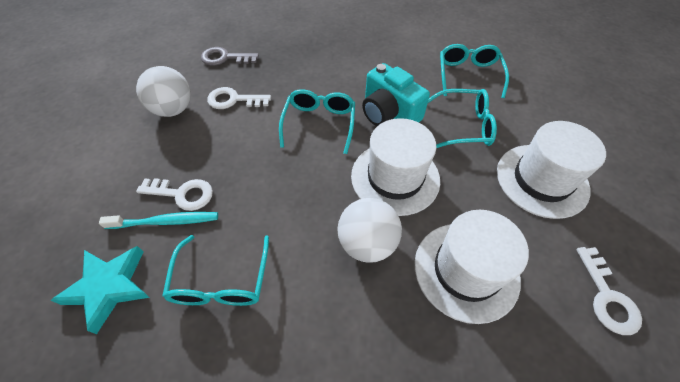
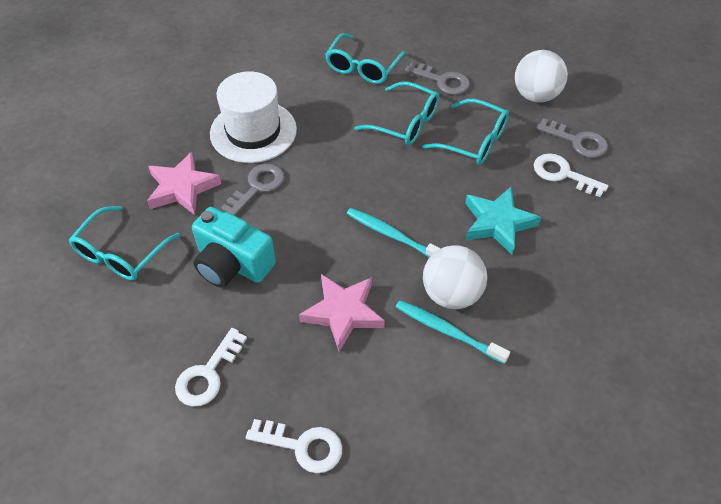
grey key: [201,47,259,65] = 1 -> [221,164,284,216] [405,61,470,95] [536,118,608,158] = 3
pink star: none = 0 -> [147,152,221,215] [299,274,385,351] = 2
turquoise toothbrush: [99,212,218,229] = 1 -> [346,208,441,258] [396,300,510,364] = 2
white hat: [351,118,440,216] [415,210,529,324] [497,121,606,219] = 3 -> [210,71,297,163] = 1

